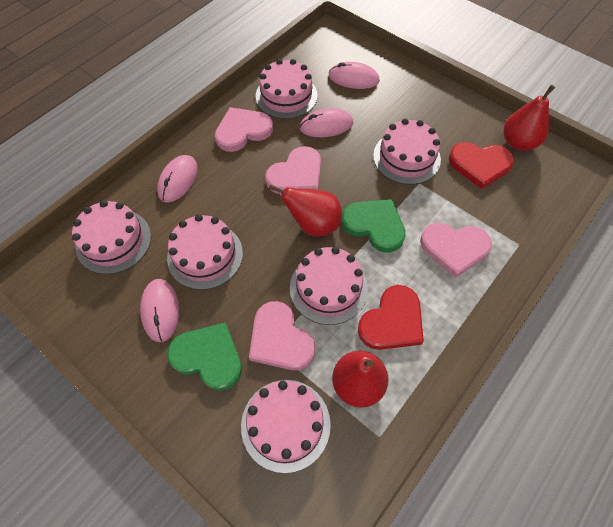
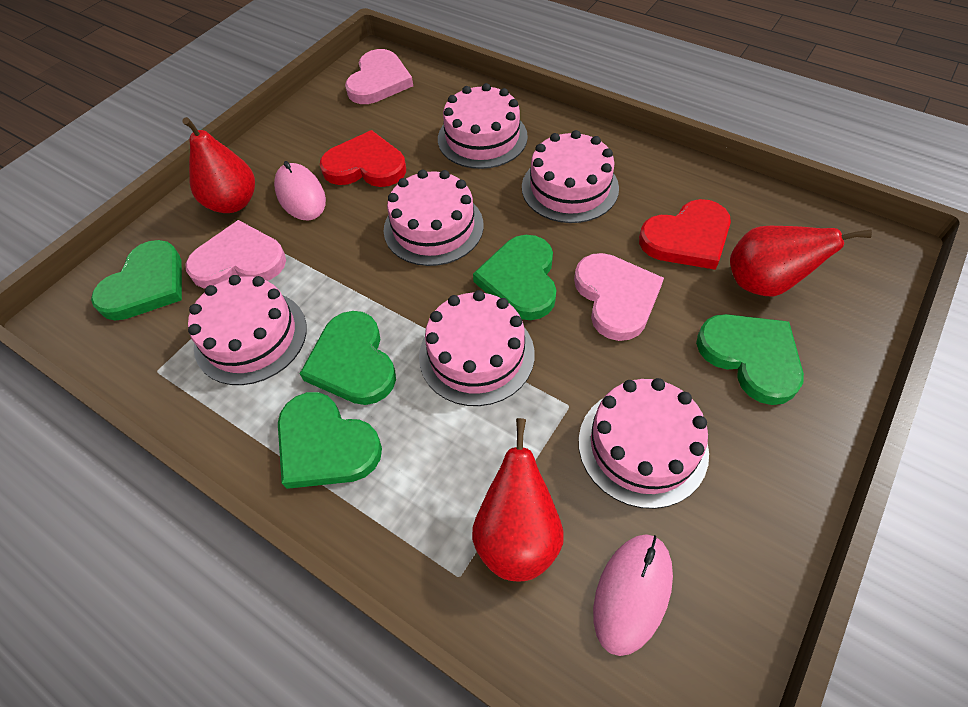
green heart: [167,322,242,391] [342,199,406,252] = 2 -> [91,240,182,321] [278,392,382,489] [300,311,396,405] [473,235,557,320] [696,314,804,405] = 5
pink heart: [215,107,273,152] [249,301,315,370] [265,146,321,194] [420,223,492,278] = 4 -> [185,220,286,288] [345,49,413,104] [574,253,664,341] = 3
pink mouse: [140,279,179,342] [157,155,198,202] [299,108,353,137] [329,62,380,89] = 4 -> [274,161,326,221] [593,534,673,656] = 2

